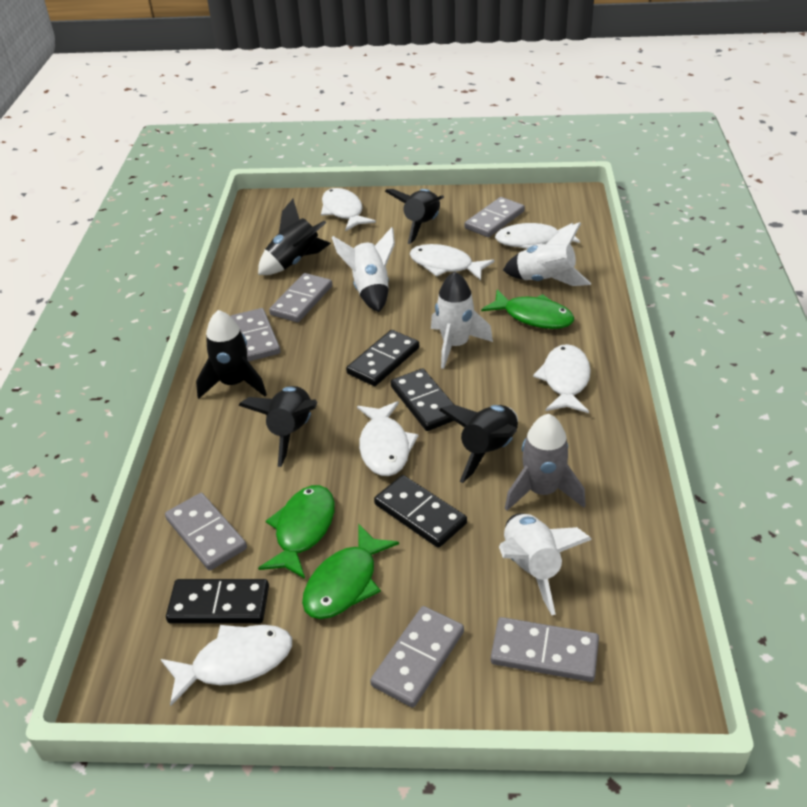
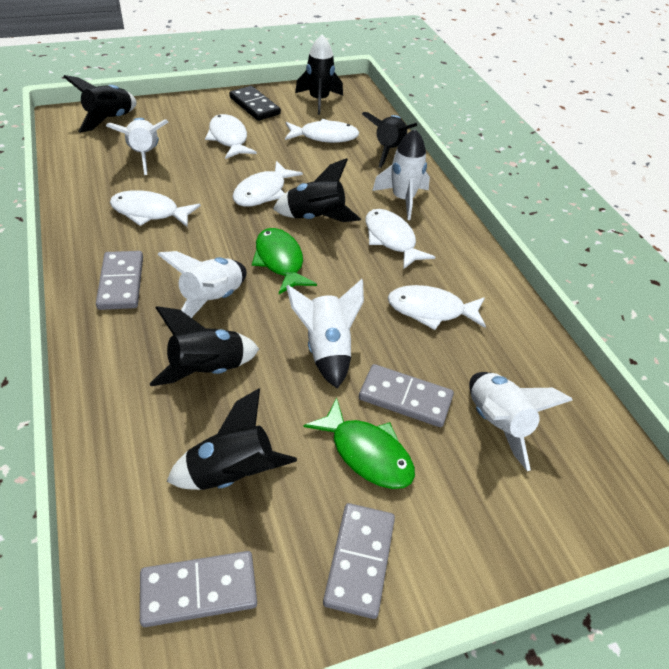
black domino: [166,579,269,624] [346,330,419,386] [374,475,467,548] [391,368,454,431] = 4 -> [229,86,281,121] = 1
black rocket: [196,310,267,399] [239,386,317,467] [258,199,331,275] [385,189,444,244] [439,404,518,483] = 5 -> [63,75,137,133] [150,306,259,386] [167,388,297,490] [273,158,361,222] [295,35,343,115] [362,112,417,168] = 6
green fish: [258,485,335,579] [302,524,399,619] [481,289,574,329] = 3 -> [252,228,317,294] [303,398,415,489] = 2
grey domino: [165,493,247,571] [231,308,281,362] [269,273,332,322] [370,606,464,708] [465,197,525,237] [491,617,599,682] = 6 -> [96,251,143,310] [140,551,257,627] [323,503,395,619] [359,364,454,427] = 4
grey rocket: [505,414,586,511] = 1 -> none = 0
white rocket: [332,227,395,312] [431,271,493,369] [499,513,592,615] [503,222,591,286] = 4 -> [106,118,168,175] [157,251,247,318] [286,279,364,389] [372,129,430,220] [469,372,573,471] = 5

